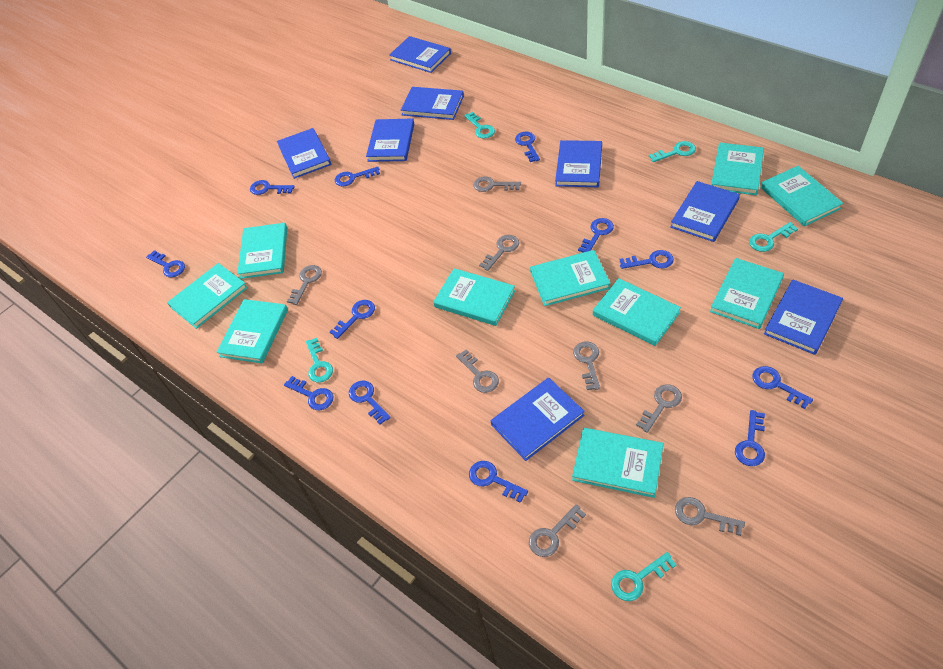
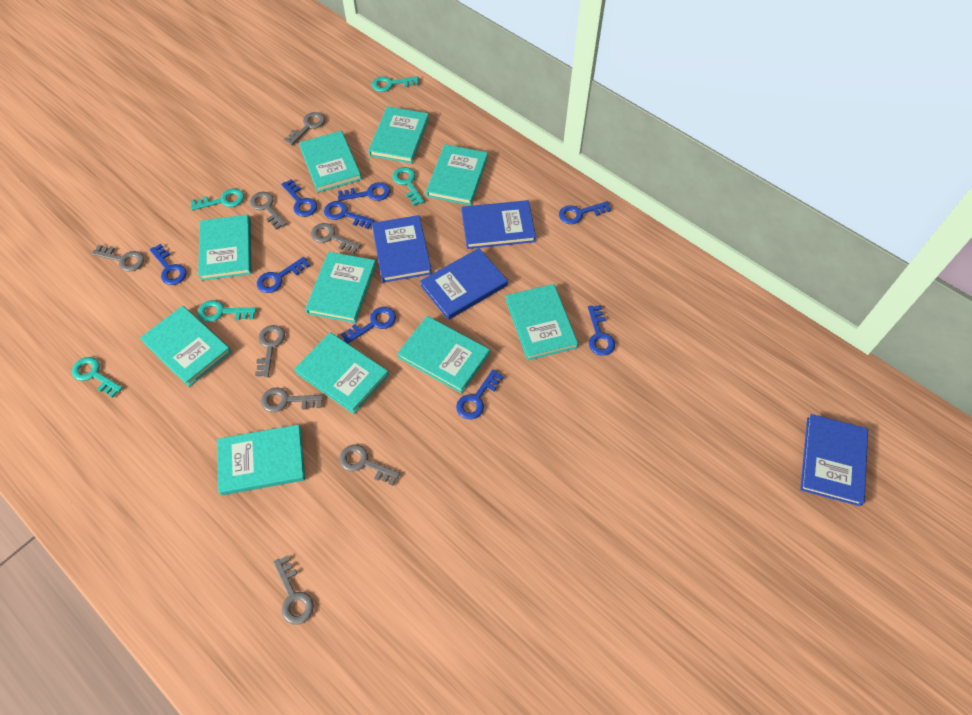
blue book: [277,128,331,179] [366,118,414,162] [389,36,451,73] [401,87,464,120] [491,377,584,461] [555,140,602,187] [670,181,740,242] [764,279,843,355] = 8 -> [372,215,432,283] [420,248,508,320] [461,200,536,249] [800,414,868,506] = 4
blue key: [146,250,185,277] [250,180,295,195] [284,376,333,410] [330,300,375,339] [335,167,380,187] [349,381,391,425] [469,461,528,503] [515,132,540,162] [578,218,614,253] [619,250,674,269] [735,410,765,466] [752,366,813,409] = 12 -> [150,244,187,285] [257,257,310,293] [281,179,317,217] [324,201,374,229] [338,182,390,201] [341,307,396,343] [456,369,504,419] [559,201,611,224] [588,305,615,356] = 9

